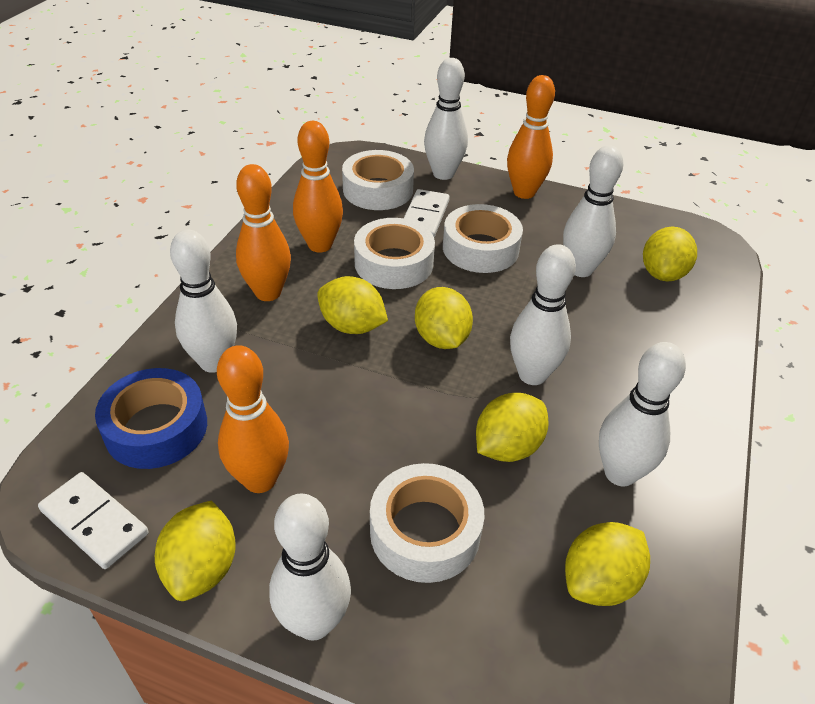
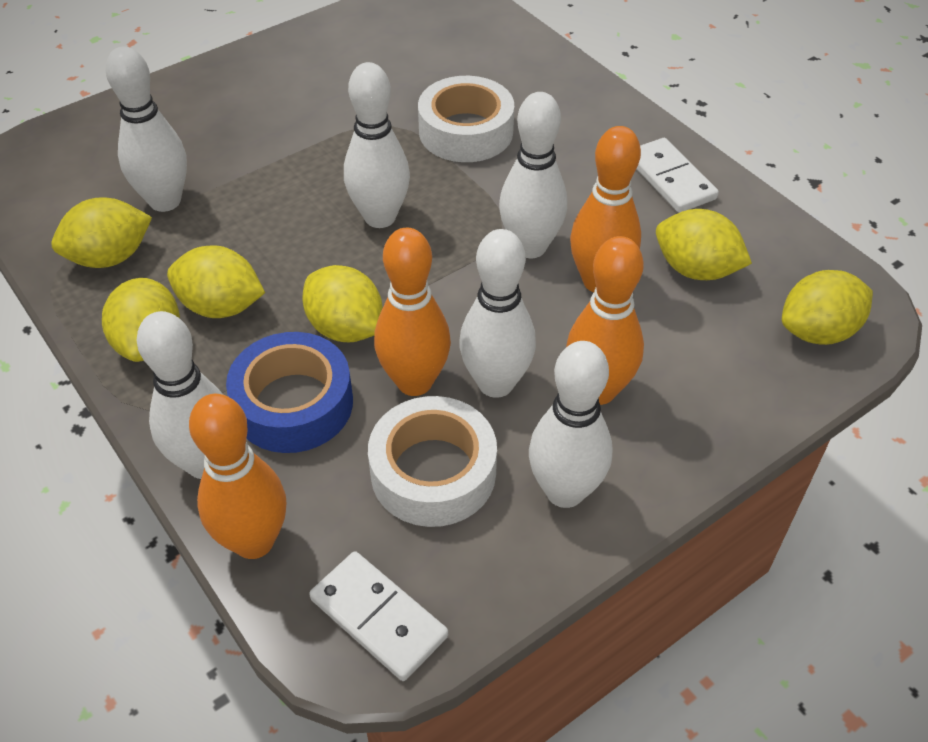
white tape: [342,150,414,210] [354,218,435,289] [370,463,484,583] [443,204,523,273] = 4 -> [368,396,497,527] [418,76,514,162] = 2

